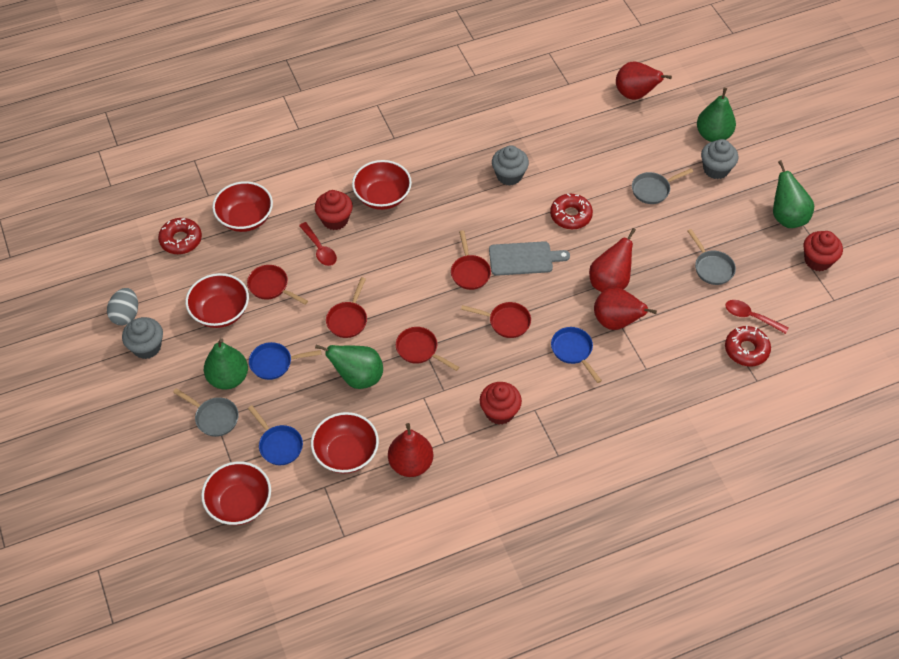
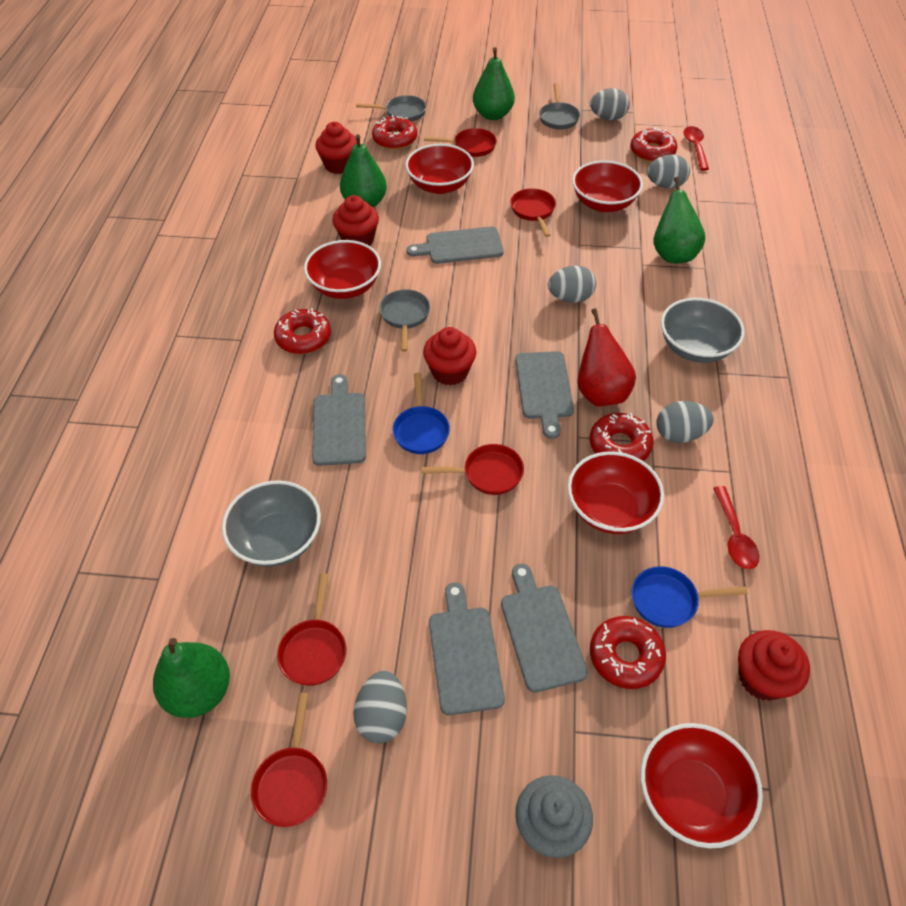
blue pan: [248,405,303,465] [249,342,322,380] [551,327,602,383] = 3 -> [392,372,450,454] [632,566,748,628] = 2
grey bowl: none = 0 -> [222,480,321,567] [661,298,745,363] = 2
grey cupcake: [122,317,163,359] [492,145,529,186] [701,139,738,179] = 3 -> [515,775,593,858] = 1
grey cutting board: [489,241,570,276] = 1 -> [312,374,366,466] [406,227,504,264] [429,582,505,715] [501,564,588,692] [515,351,574,439] = 5
grey egg: [107,288,138,325] = 1 -> [353,671,407,743] [548,266,596,303] [590,88,630,120] [647,154,690,188] [656,401,714,443] = 5
red cupcake: [315,190,353,230] [480,382,522,425] [804,231,843,271] = 3 -> [315,122,357,174] [333,195,379,246] [423,327,476,386] [738,630,810,701] = 4
red donut: [158,218,202,254] [550,194,593,229] [725,325,771,366] = 3 -> [274,308,331,354] [372,115,417,150] [590,413,653,461] [590,616,666,689] [630,127,678,162] = 5
red pear: [388,423,433,477] [589,228,636,292] [594,287,657,330] [616,62,672,100] = 4 -> [577,308,636,407] = 1

